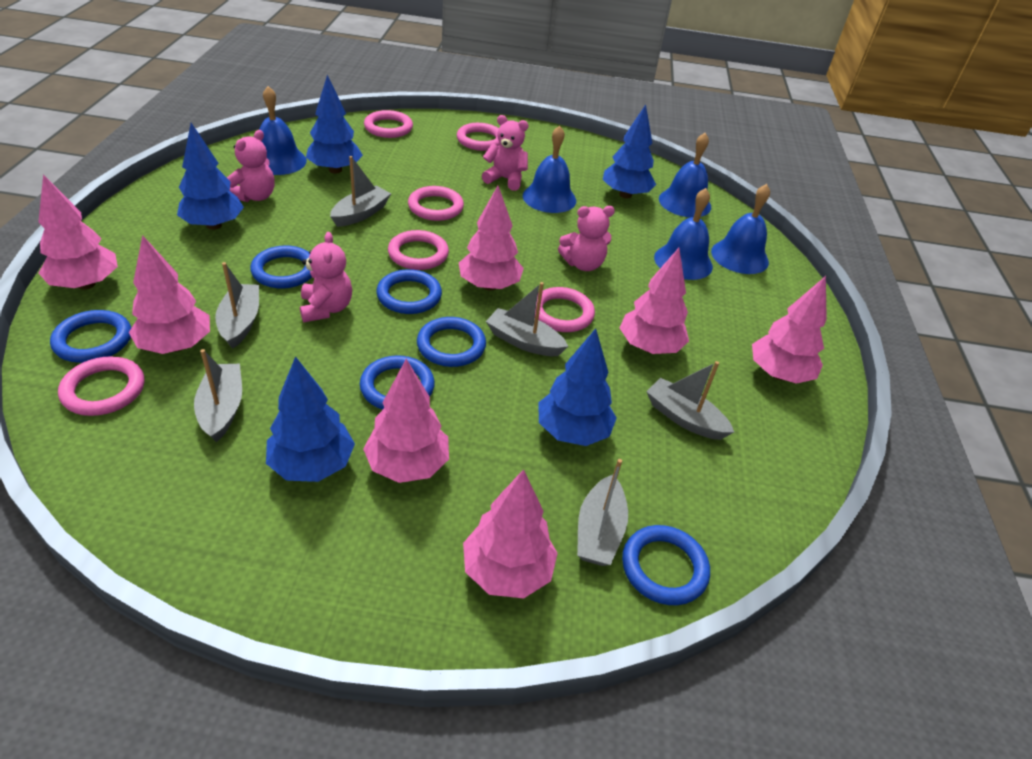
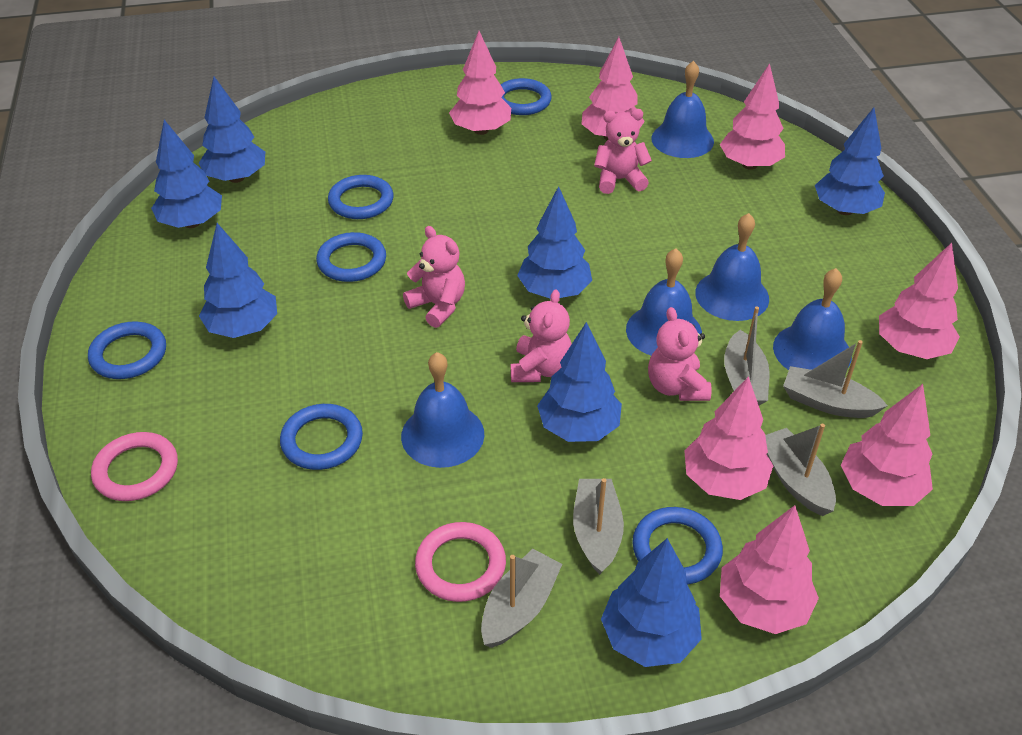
blue tree: [177,123,244,230] [266,356,355,482] [306,75,363,173] [538,328,617,446] [602,105,656,198] = 5 -> [151,120,222,228] [199,77,265,183] [199,223,277,338] [517,186,592,298] [537,322,622,442] [601,538,702,667] [815,108,885,215] = 7
grey boat: [194,349,242,442] [215,262,259,349] [330,156,391,227] [486,282,568,356] [577,459,628,566] [646,361,734,440] = 6 -> [481,549,562,648] [573,478,624,575] [724,306,770,405] [765,424,836,516] [783,340,888,418] = 5
pink ring: [58,356,144,416] [364,110,413,138] [388,230,449,270] [408,186,464,221] [457,123,500,151] [534,287,595,332] = 6 -> [91,432,178,501] [415,522,506,602] = 2

